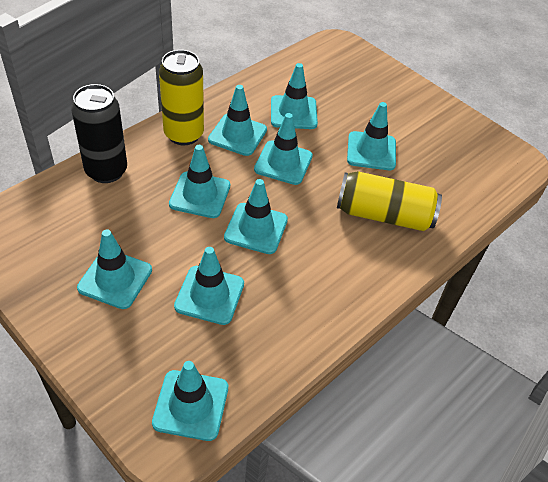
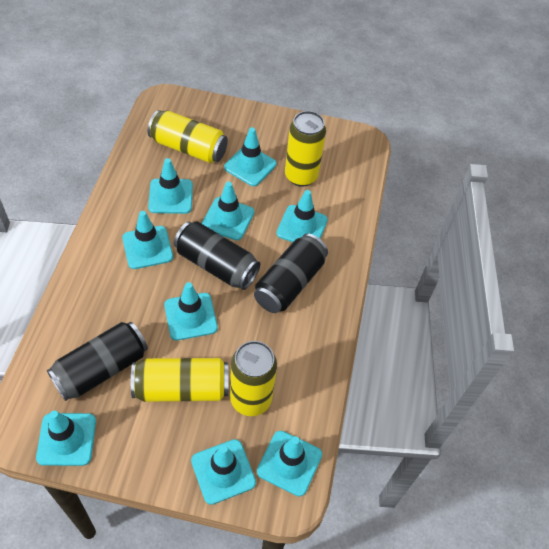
black can: [71,84,127,183] = 1 -> [47,322,148,401] [174,221,260,290] [254,234,328,313] = 3
yellow can: [159,50,204,145] [337,171,442,231] = 2 -> [131,358,228,402] [148,110,228,163] [230,341,277,416] [285,111,326,187] = 4

